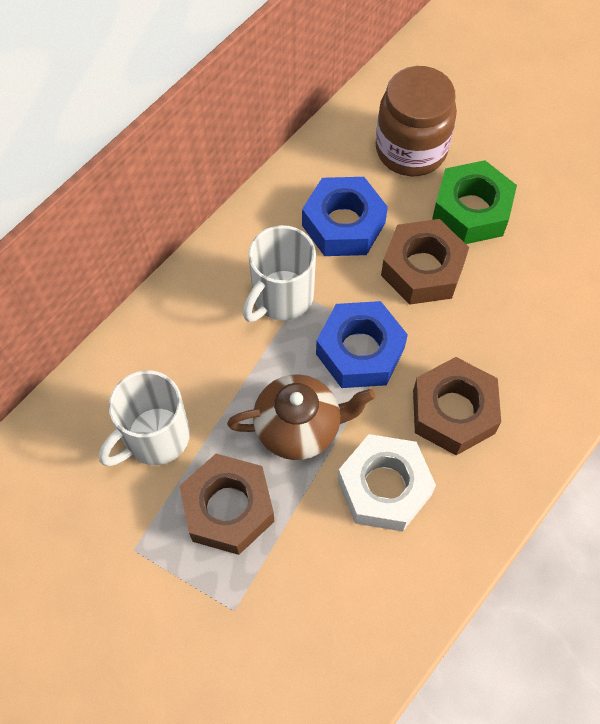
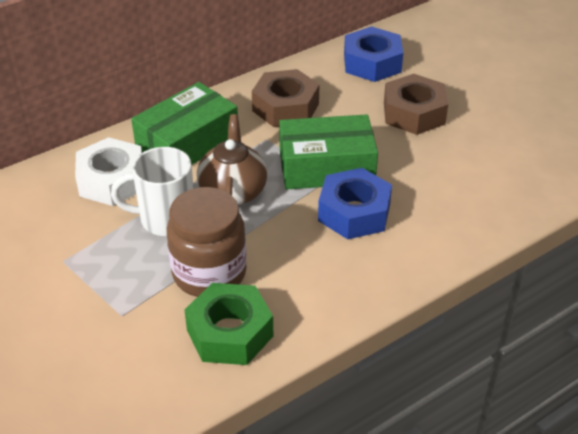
brown nut: [179,454,275,555] [381,219,469,305] [413,357,501,455] = 3 -> [252,69,320,127] [384,74,448,135] = 2
green box: none = 0 -> [131,82,238,164] [279,114,378,189] = 2
white mug: [99,370,190,466] [243,225,316,322] = 2 -> [111,147,193,236] = 1

